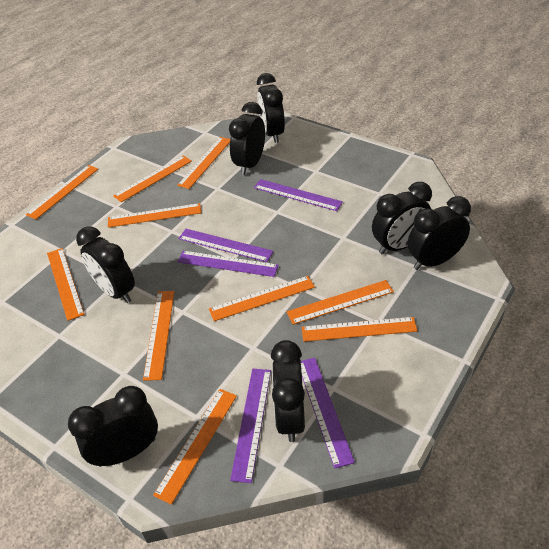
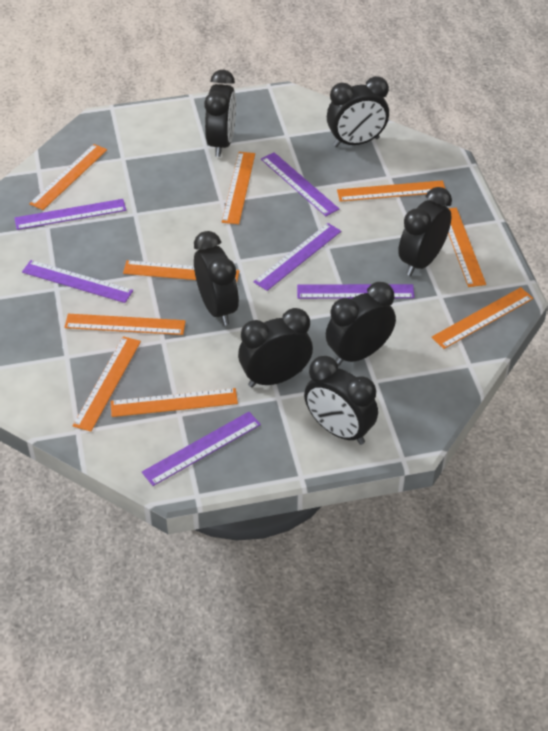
orange ruler: [26,165,98,220] [47,248,84,321] [108,203,201,228] [113,155,192,202] [143,291,174,381] [153,389,237,505] [177,137,230,189] [209,276,315,321] [287,280,394,325] [302,317,418,342] = 10 -> [29,144,107,210] [64,314,186,335] [72,336,141,432] [110,388,238,417] [123,260,239,281] [222,152,255,224] [337,180,445,202] [431,287,533,349] [448,208,486,287] = 9
purple ruler: [177,251,279,277] [178,229,273,262] [230,369,271,483] [254,179,343,211] [301,357,355,469] = 5 -> [14,199,126,230] [22,260,133,303] [142,412,261,486] [253,223,341,291] [261,152,339,216] [297,284,415,299] = 6

